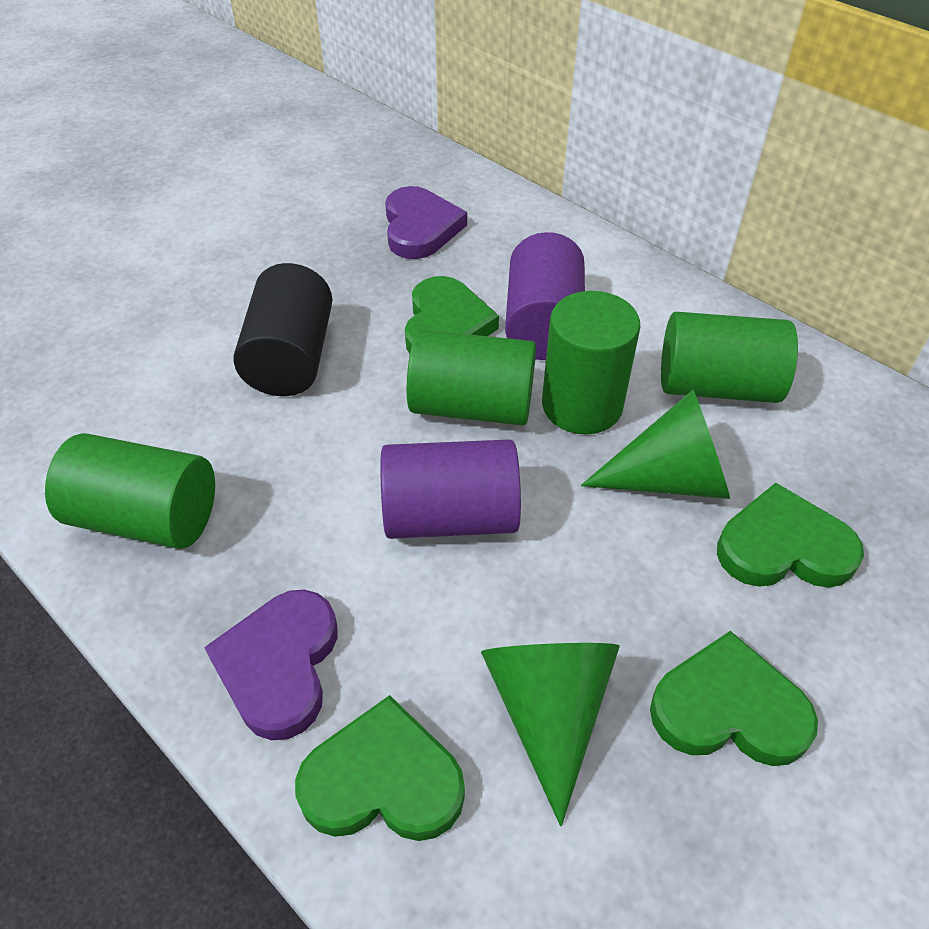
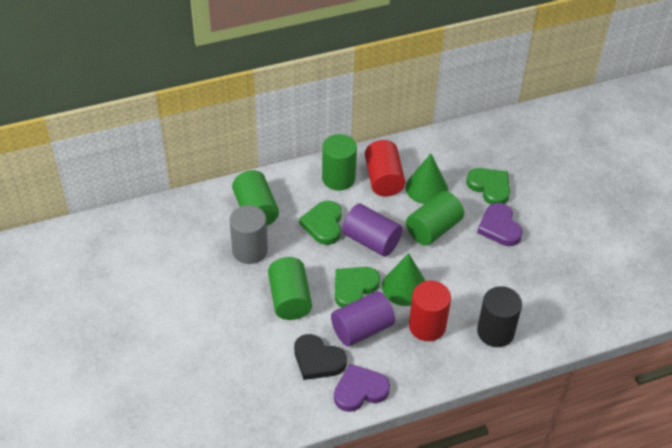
black heart: none = 0 -> [294,334,347,380] = 1
green heart: [295,695,465,841] [405,276,499,353] [650,631,818,766] [717,483,864,588] = 4 -> [299,201,342,245] [335,267,380,307] [466,168,510,205] = 3
grey cylinder: none = 0 -> [230,205,268,264] = 1
red cylinder: none = 0 -> [365,140,405,197] [409,281,451,341] = 2

